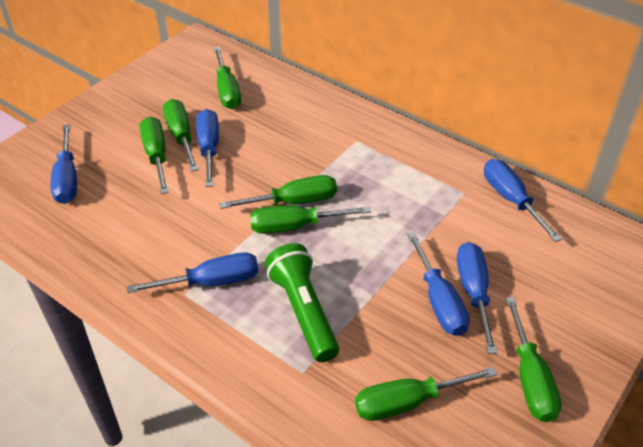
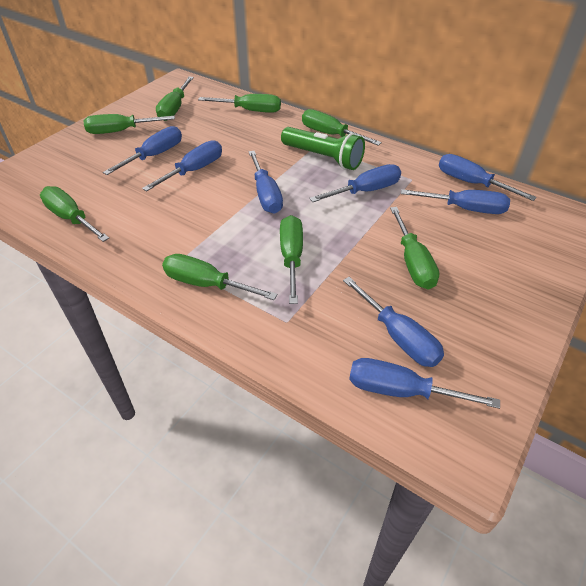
blue screwdriver: [50,124,77,204] [127,253,259,293] [196,109,219,187] [407,232,470,336] [457,242,497,354] [484,159,562,242] = 6 -> [103,126,182,175] [142,140,222,191] [248,151,283,214] [309,164,401,202] [343,277,444,367] [349,358,500,409] [401,189,510,214] [439,154,537,201] = 8
green screwdriver: [140,117,169,194] [163,99,199,172] [214,46,241,109] [220,175,337,209] [250,205,371,234] [355,367,497,421] [506,297,562,422] = 7 -> [40,186,109,242] [83,114,175,134] [156,76,194,121] [162,254,277,300] [198,94,281,113] [280,215,303,304] [302,109,382,146] [390,207,440,290] = 8

